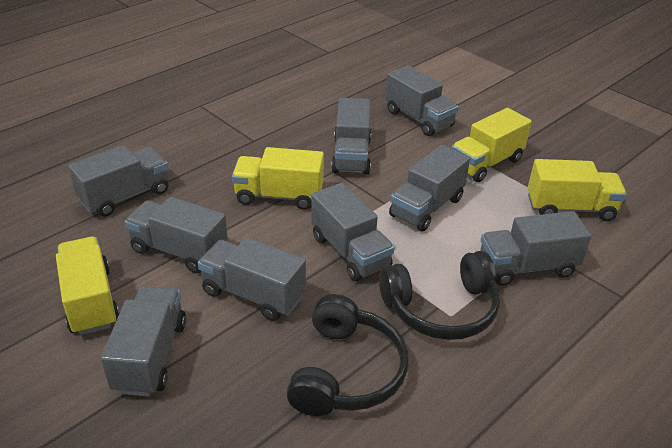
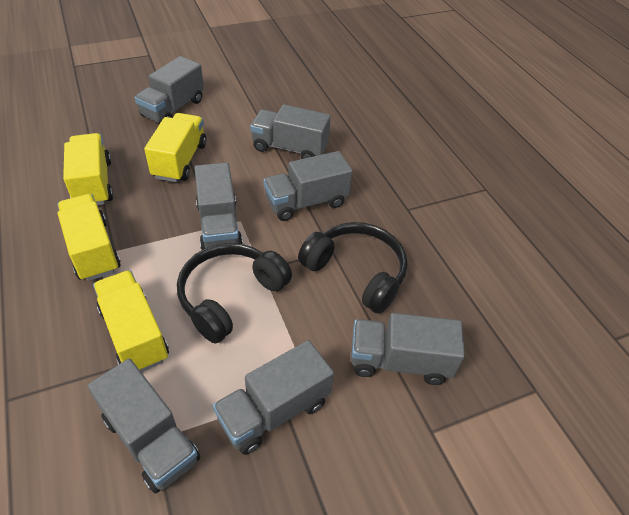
grey truck: [68,145,169,217] [101,286,186,396] [125,197,228,273] [198,237,306,321] [311,183,394,281] [331,98,371,175] [385,65,459,136] [389,145,470,231] [480,211,591,286] = 9 -> [88,359,200,493] [135,56,204,123] [195,163,243,250] [213,340,334,455] [250,104,331,159] [263,151,353,221] [351,313,465,385] = 7

